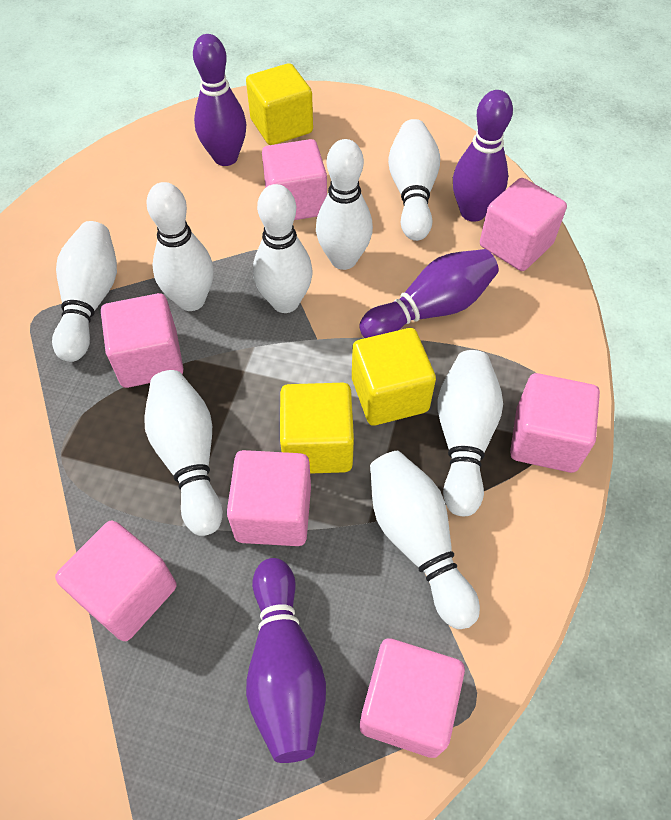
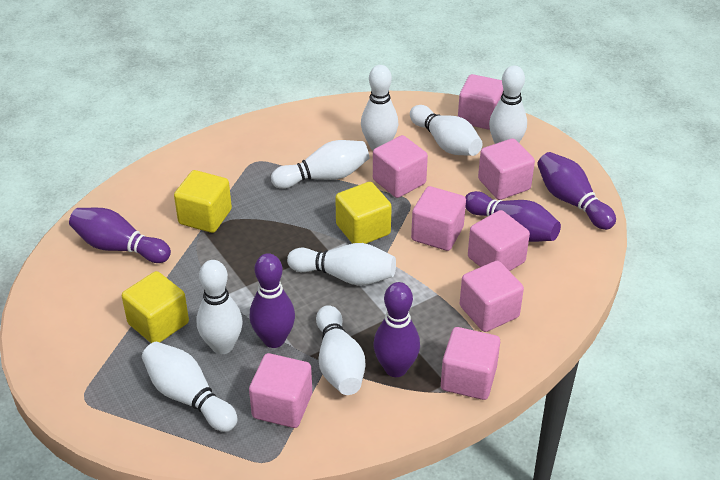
pink cube: [55,520,177,641] [101,293,184,388] [227,450,311,546] [262,139,327,220] [360,639,465,758] [480,178,567,271] [510,373,600,473] = 7 -> [249,353,312,428] [373,135,428,198] [411,186,466,251] [441,327,500,400] [458,74,503,130] [459,261,524,332] [468,210,530,271] [478,138,535,200] = 8
purple bowling pin: [193,34,247,166] [246,558,326,763] [359,249,499,338] [453,90,513,222] = 4 -> [69,208,171,263] [249,253,295,348] [373,282,420,377] [465,191,561,242] [537,152,616,230] = 5

